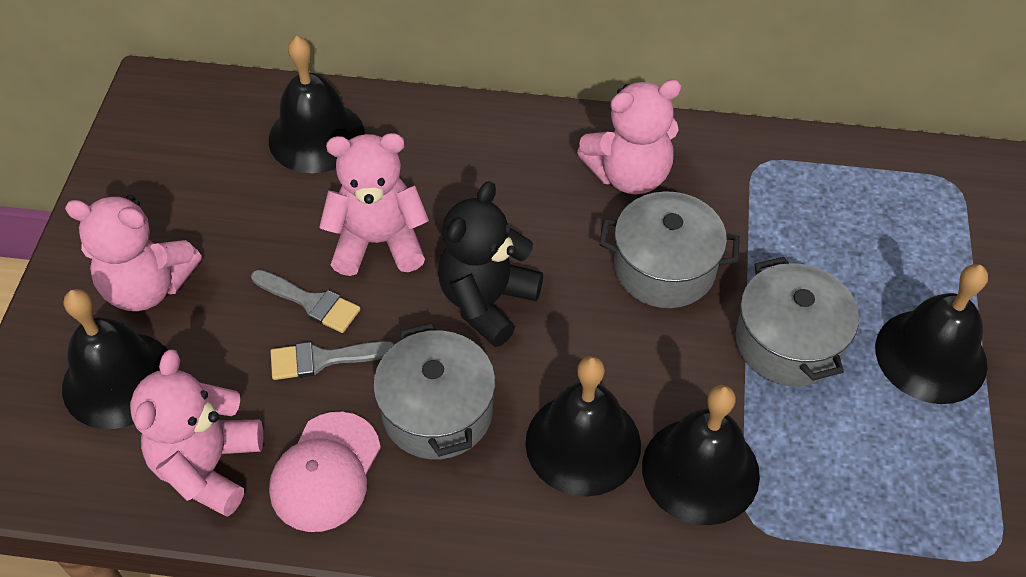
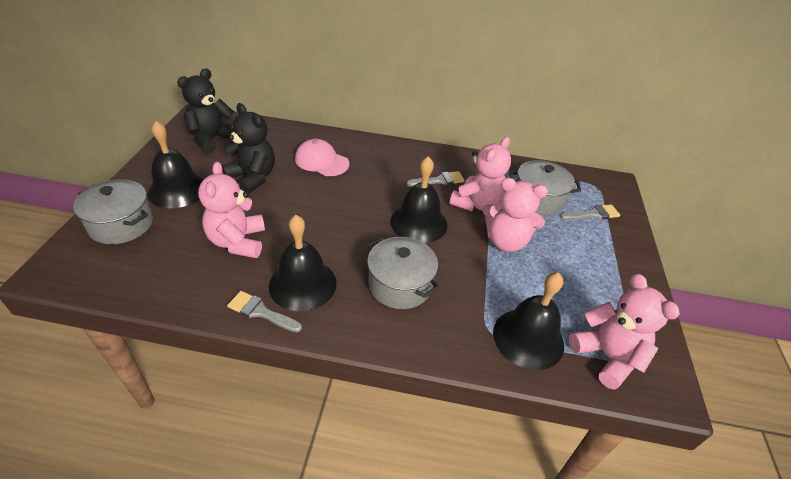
black bell: [62,289,168,429] [269,36,365,173] [526,356,641,497] [642,385,760,525] [875,264,988,404] = 5 -> [147,121,204,208] [269,215,337,311] [390,156,448,243] [493,272,564,370] = 4
black teddy bear: [438,181,543,347] = 1 -> [177,68,234,153] [222,103,275,194] = 2
grey brush: [251,270,360,333] [270,341,395,380] = 2 -> [227,291,302,332] [407,171,465,187] [560,205,620,220] = 3

